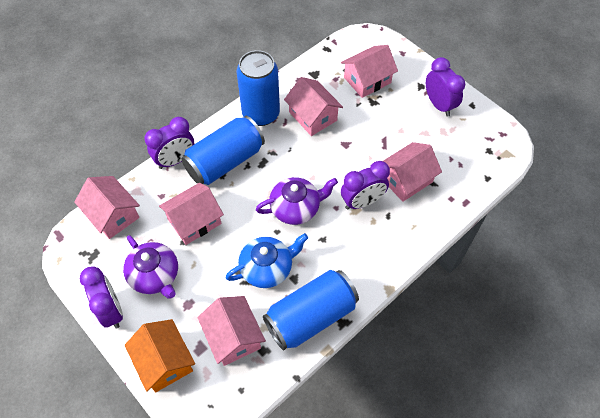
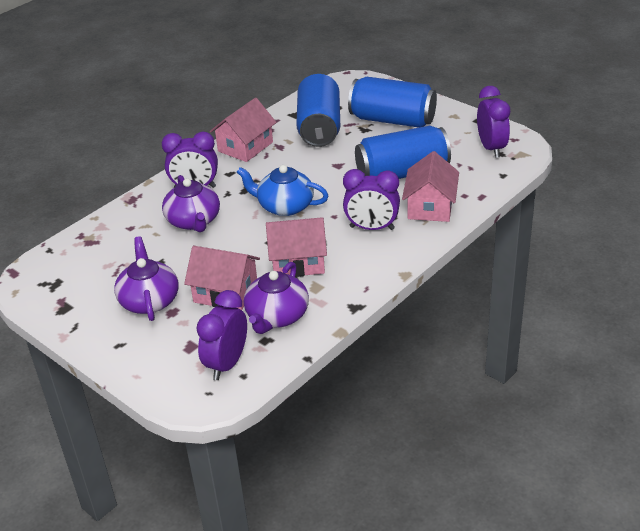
orange house: [125,319,195,392] = 1 -> none = 0
pink house: [74,176,140,239] [159,183,224,245] [197,296,266,366] [284,77,343,136] [341,45,398,98] [383,142,442,202] = 6 -> [184,246,260,310] [210,98,277,162] [266,217,327,277] [402,151,459,222] = 4
purple teapot: [123,235,178,299] [256,177,338,225] = 2 -> [114,236,178,321] [162,175,220,232] [244,262,309,334] = 3

